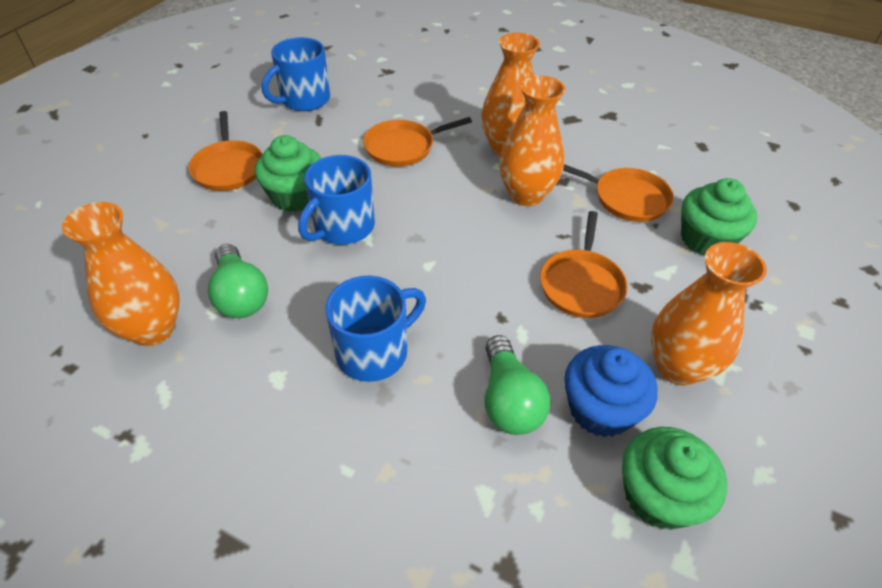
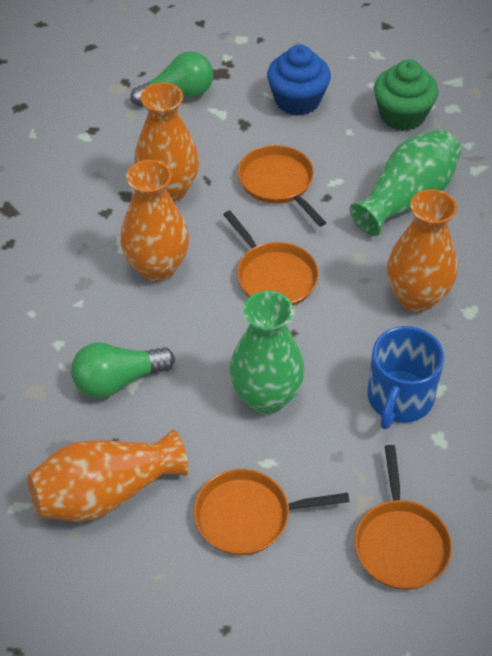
blue mug: [262,37,330,111] [298,155,375,245] [325,276,426,382] = 3 -> [368,326,445,429] = 1
green cupcake: [255,135,322,212] [622,427,727,530] [681,178,757,255] = 3 -> [374,59,439,131] = 1
green vase: none = 0 -> [230,291,305,414] [349,129,461,236] = 2

